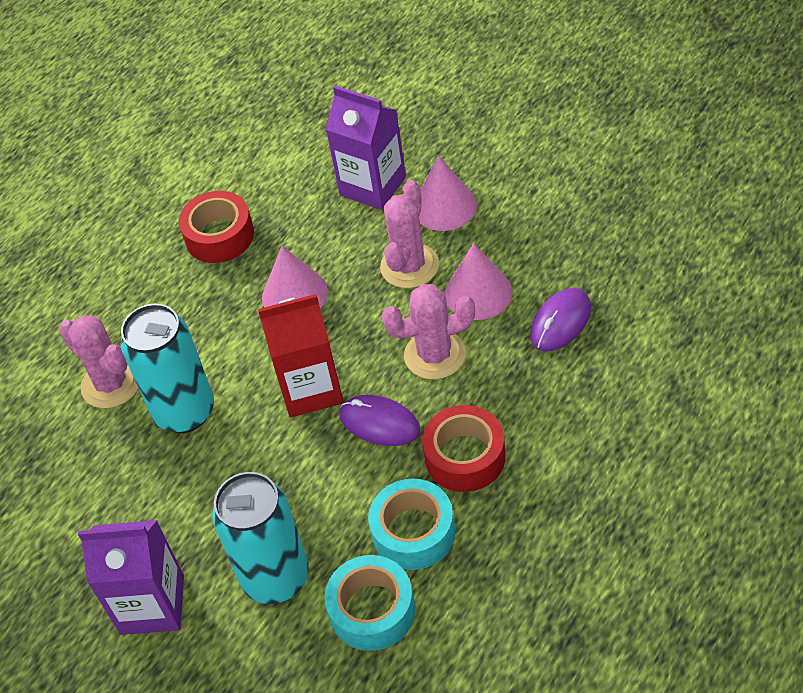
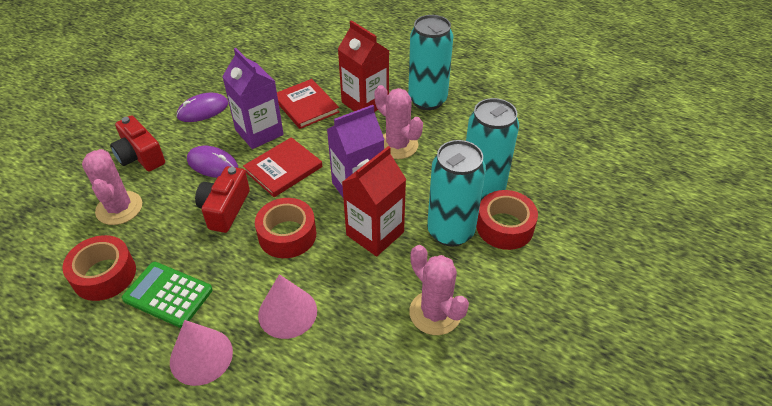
green calculator: none = 0 -> [122,262,213,328] = 1
pink cone: [262,246,328,309] [419,156,477,231] [445,243,512,320] = 3 -> [170,320,233,386] [258,274,317,339] = 2
red book: none = 0 -> [243,137,322,197] [277,79,339,129] = 2
red camera: none = 0 -> [110,115,165,172] [195,166,250,233] = 2
red carton: [258,294,344,417] = 1 -> [338,20,389,112] [342,146,406,256] = 2
red tape: [179,191,254,263] [422,405,506,492] = 2 -> [63,235,136,301] [255,198,316,258] [476,190,538,250] = 3
turquoise can: [121,304,214,433] [212,472,309,604] = 2 -> [408,15,453,110] [427,140,486,247] [466,98,519,201] = 3
turquoise tape: [325,555,415,651] [368,479,455,570] = 2 -> none = 0

